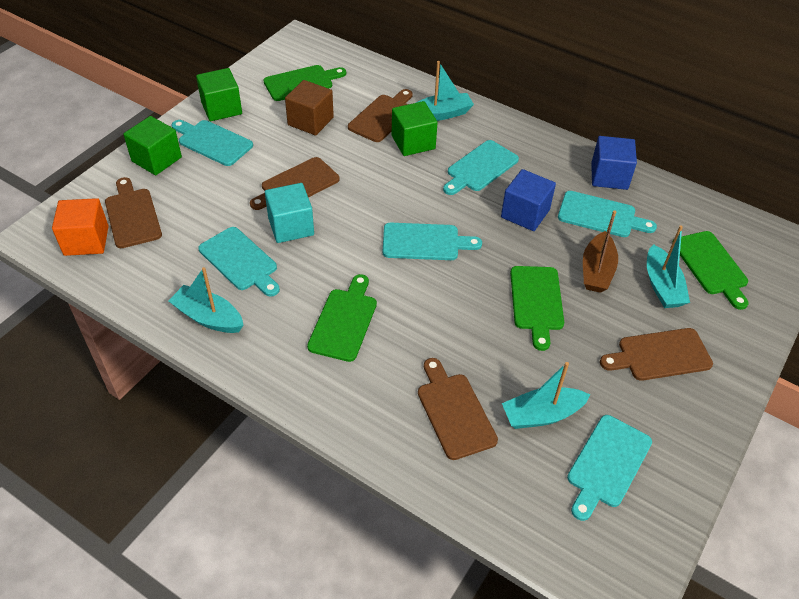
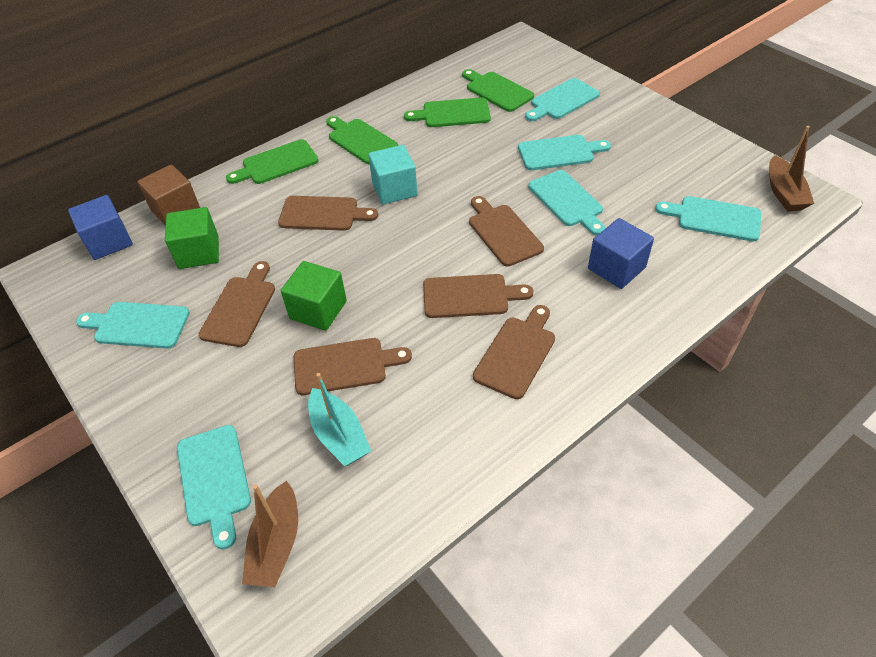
brown boat: [583,210,618,293] = 1 -> [242,481,298,587] [769,126,814,211] = 2
brown cutting board: [105,177,162,248] [250,157,340,210] [348,89,413,142] [418,358,498,460] [600,328,713,381] = 5 -> [199,261,275,347] [278,196,378,231] [294,338,412,395] [423,274,533,318] [469,196,544,267] [473,305,555,399] = 6
green cube: [123,116,182,175] [196,68,242,121] [392,101,438,156] = 3 -> [165,207,219,269] [281,261,347,331] = 2
orange cube: [52,198,109,256] = 1 -> none = 0
turquoise boat: [168,267,244,333] [416,61,474,121] [502,362,590,429] [647,226,690,308] = 4 -> [308,373,371,466] = 1

